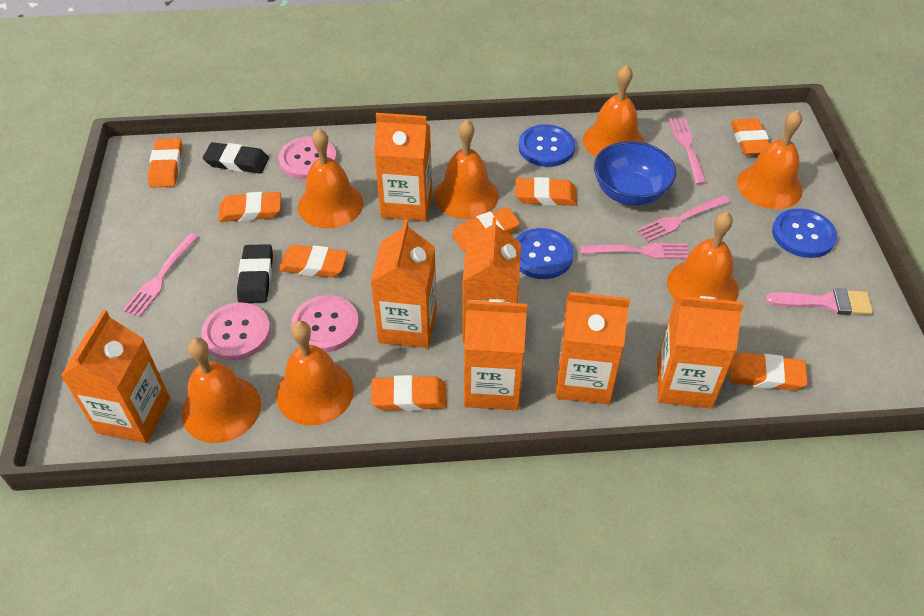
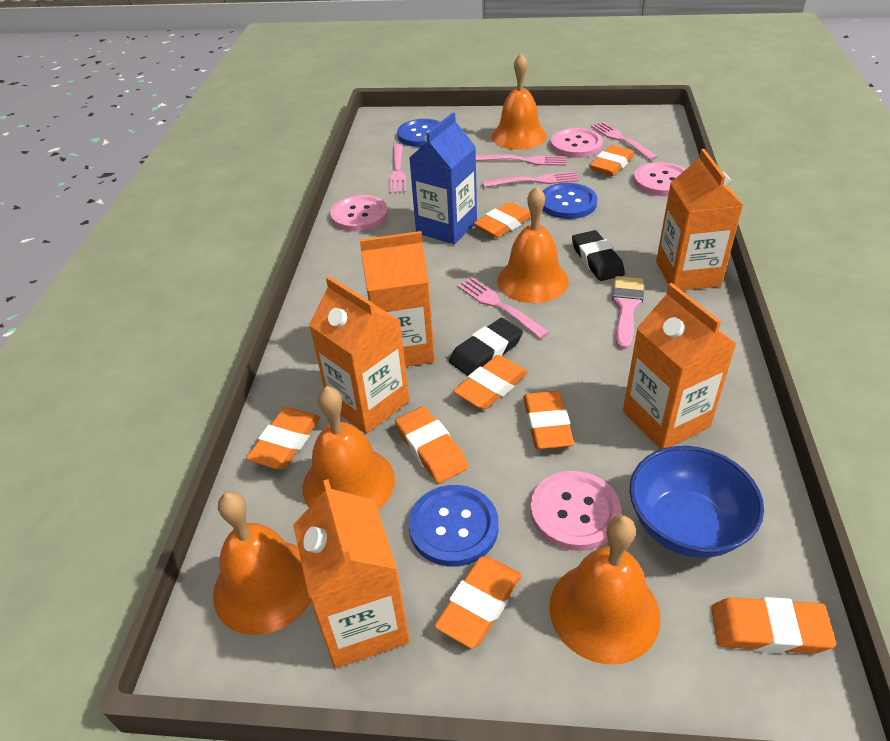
blue carton: none = 0 -> [409,112,477,244] = 1
orange bell: [181,338,261,443] [276,321,354,426] [298,128,363,229] [434,119,499,219] [583,65,644,157] [667,211,739,301] [737,110,803,209] = 7 -> [213,492,311,635] [302,386,395,510] [492,54,547,150] [497,186,569,303] [549,515,660,665] = 5
orange carton: [61,310,170,443] [370,220,437,348] [374,113,432,221] [462,217,521,342] [464,299,527,410] [556,292,630,404] [657,296,744,408] = 7 -> [293,479,410,668] [309,276,409,434] [360,231,435,367] [623,283,736,450] [656,149,743,290] = 5
pink button: [201,302,271,361] [279,136,337,180] [291,295,359,352] = 3 -> [330,195,388,232] [530,471,621,551] [551,128,603,158] [633,162,686,196] = 4
pink fork: [123,233,198,317] [580,243,689,259] [637,195,730,242] [669,118,707,185] = 4 -> [389,144,406,193] [457,277,549,339] [476,154,567,166] [483,171,579,187] [591,122,658,160] = 5

